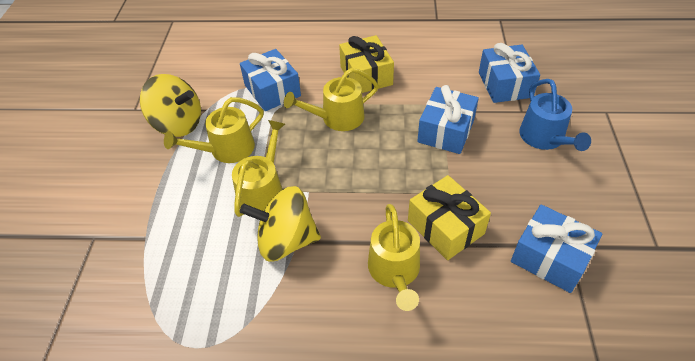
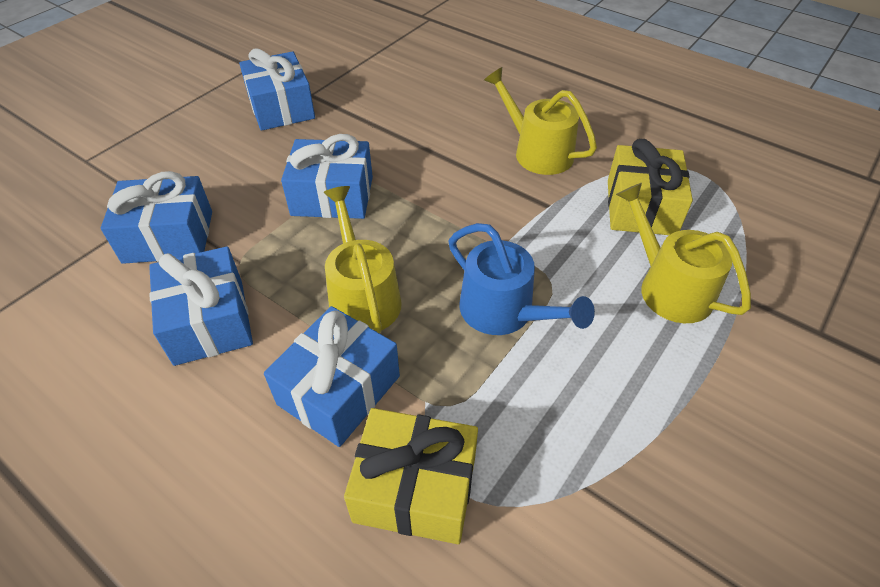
blue gift: [240,49,301,111] [417,85,479,154] [479,43,540,103] [511,204,603,293] = 4 -> [101,171,212,264] [149,246,253,366] [239,48,315,131] [264,306,400,447] [281,134,373,219] = 5
yellow spinning top: [140,74,201,137] [240,186,321,262] = 2 -> none = 0
yellow watering can: [164,97,264,163] [232,120,285,217] [284,68,379,131] [368,204,420,311] = 4 -> [323,186,402,333] [484,67,597,175] [616,183,751,323] = 3

